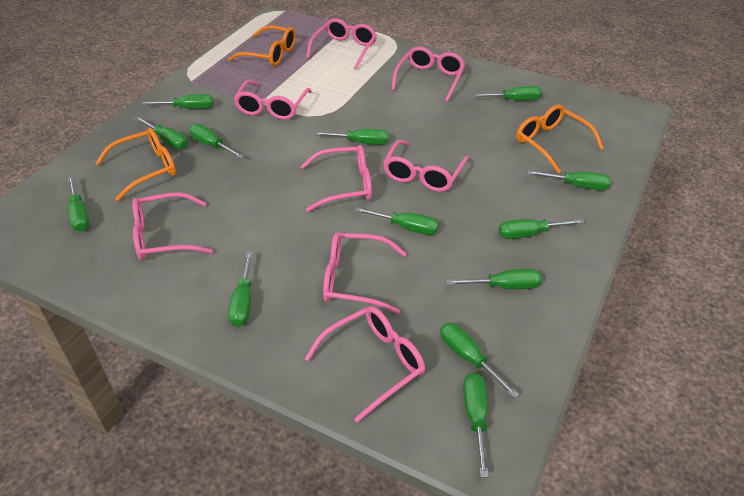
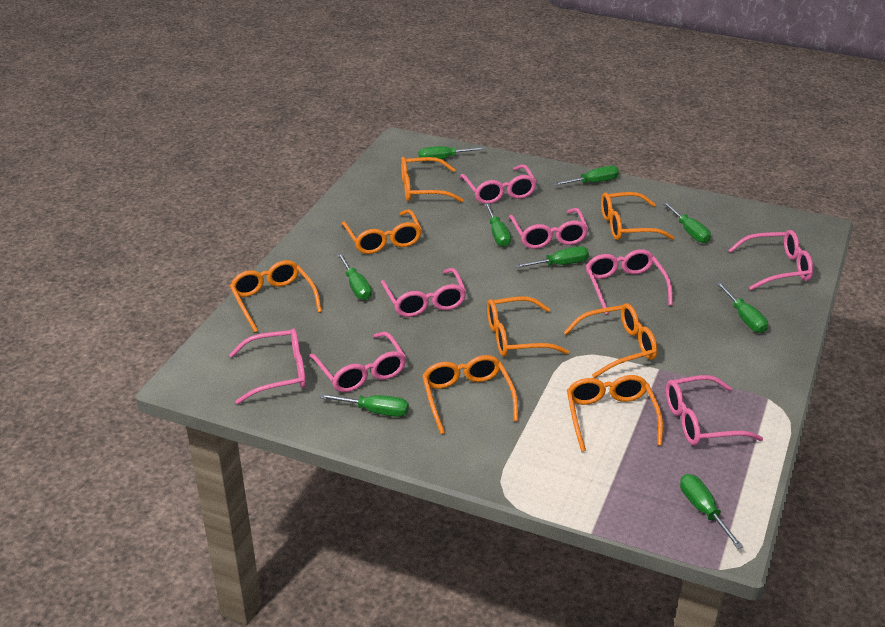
green screwdriver: [68,177,90,231] [135,116,188,149] [142,94,213,109] [189,124,244,159] [228,252,253,327] [314,129,388,145] [355,207,439,235] [440,323,519,398] [447,269,542,289] [463,372,489,478] [472,86,542,101] [499,219,584,239] [528,170,611,190] = 13 -> [319,394,409,417] [337,253,372,300] [418,146,485,159] [484,203,511,247] [514,246,589,268] [553,166,619,186] [662,202,711,243] [680,474,743,549] [716,282,768,333] = 9
orange glasses: [95,128,176,201] [228,25,296,66] [516,105,604,174] = 3 -> [230,260,322,332] [342,209,422,254] [401,157,463,202] [422,355,518,434] [487,296,569,357] [564,303,657,378] [567,375,663,452] [601,192,675,240] = 8

